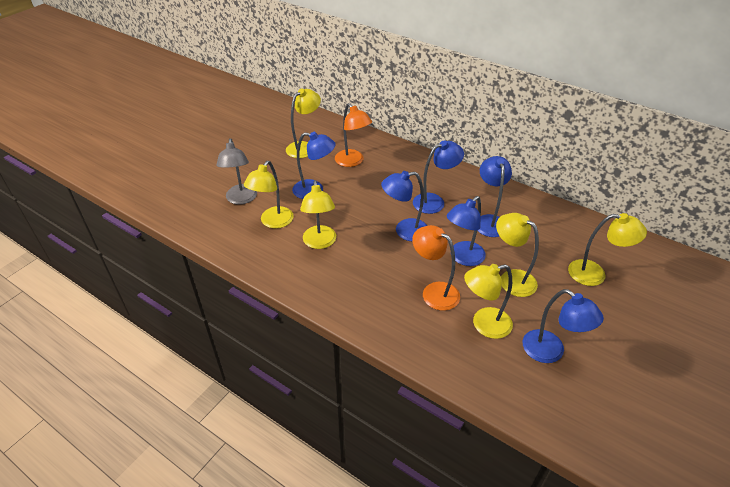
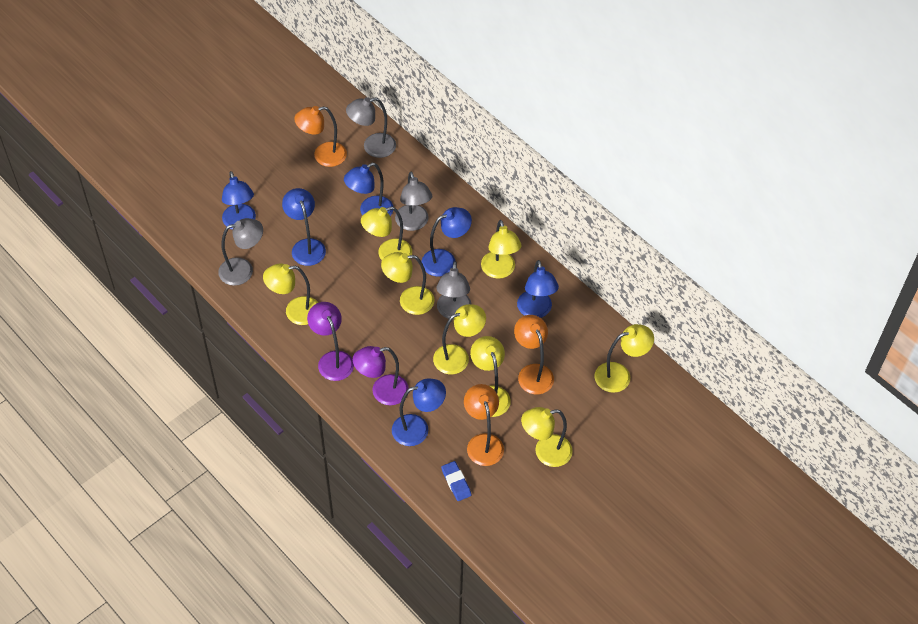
blue eraser: none = 0 -> [441,461,471,501] = 1
grey lamp: [216,138,257,204] = 1 -> [218,218,263,286] [346,97,396,158] [395,172,432,231] [436,261,472,320] = 4
orange lamp: [335,103,372,167] [412,225,460,311] = 2 -> [294,106,347,167] [464,384,504,466] [514,315,554,394] = 3
purple lamp: none = 0 -> [307,302,354,381] [353,346,409,405] = 2
yellow lamp: [244,161,294,228] [286,89,321,158] [300,180,336,249] [464,264,513,339] [496,213,539,297] [568,213,647,286] = 6 -> [263,263,318,325] [361,207,412,260] [381,252,435,315] [433,304,486,374] [470,336,511,417] [481,220,522,279] [521,407,573,467] [594,324,654,393] = 8

